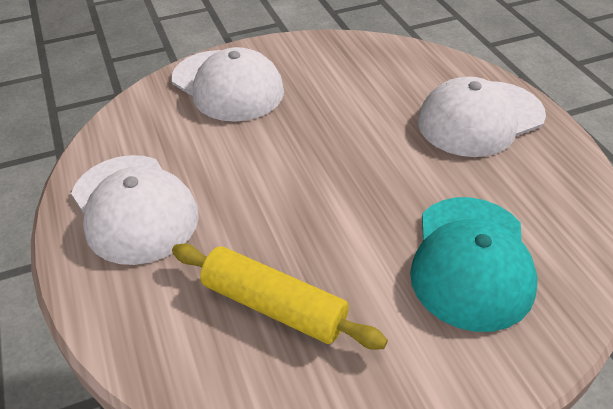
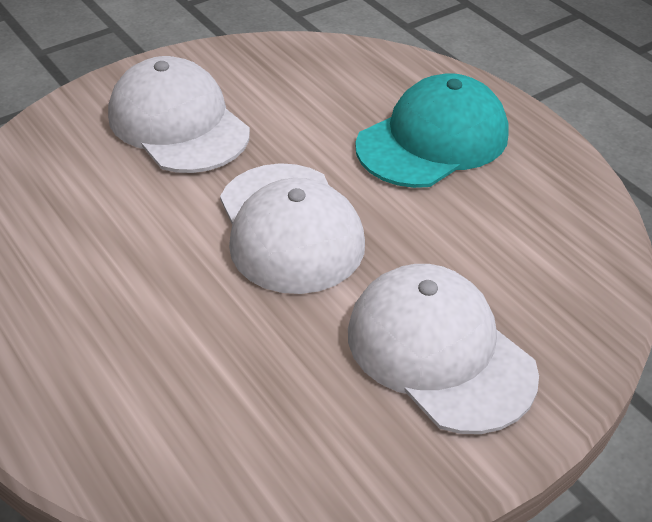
yellow rolling pin: [172,244,388,350] = 1 -> none = 0

